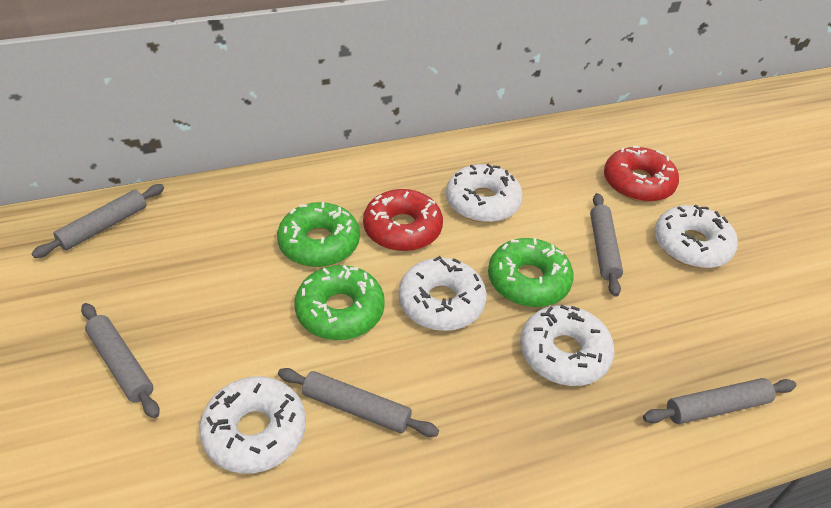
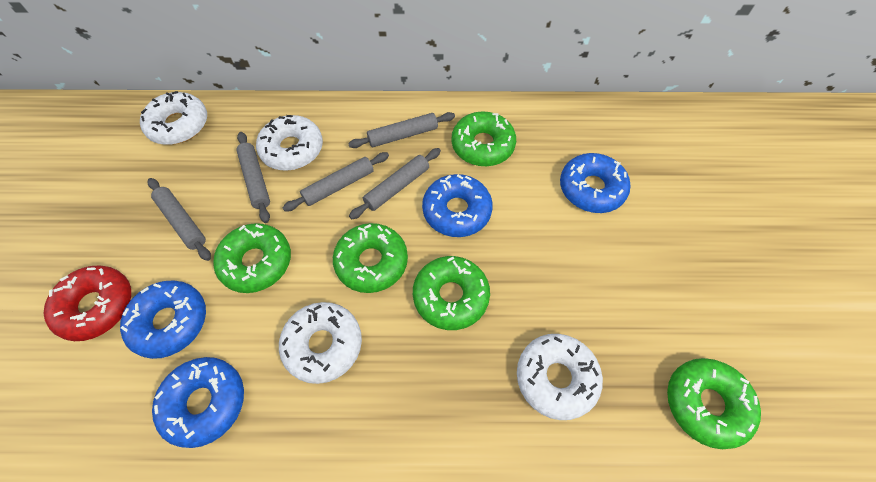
blue donut: none = 0 -> [120,281,206,359] [152,357,244,448] [422,174,493,237] [560,153,631,213] = 4
green donut: [277,202,360,267] [294,265,385,340] [488,238,574,307] = 3 -> [213,223,291,293] [333,223,408,293] [413,256,490,330] [452,111,516,166] [667,358,761,449] = 5
red donut: [363,189,443,251] [604,146,679,202] = 2 -> [44,266,131,341] = 1
white donut: [199,376,306,474] [398,256,487,331] [446,163,523,222] [520,305,614,386] [654,204,738,268] = 5 -> [140,91,207,145] [256,115,323,171] [279,302,362,384] [517,334,603,420] = 4

